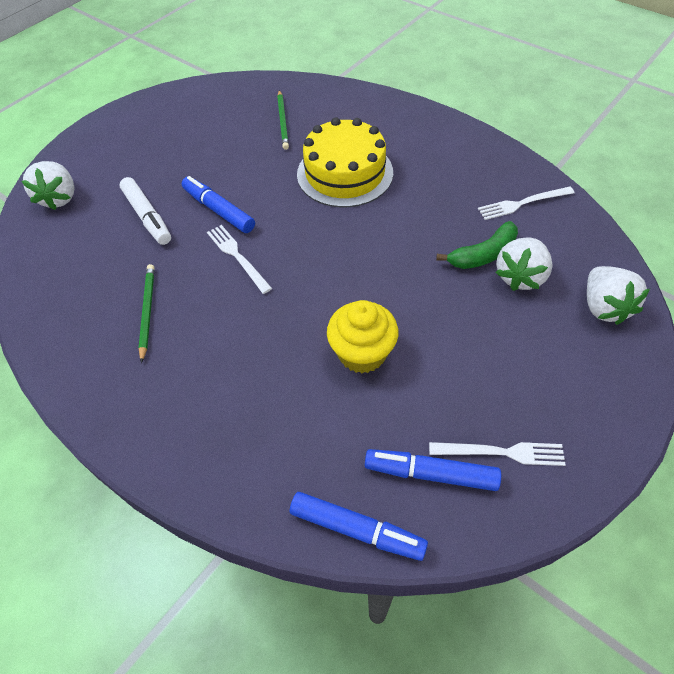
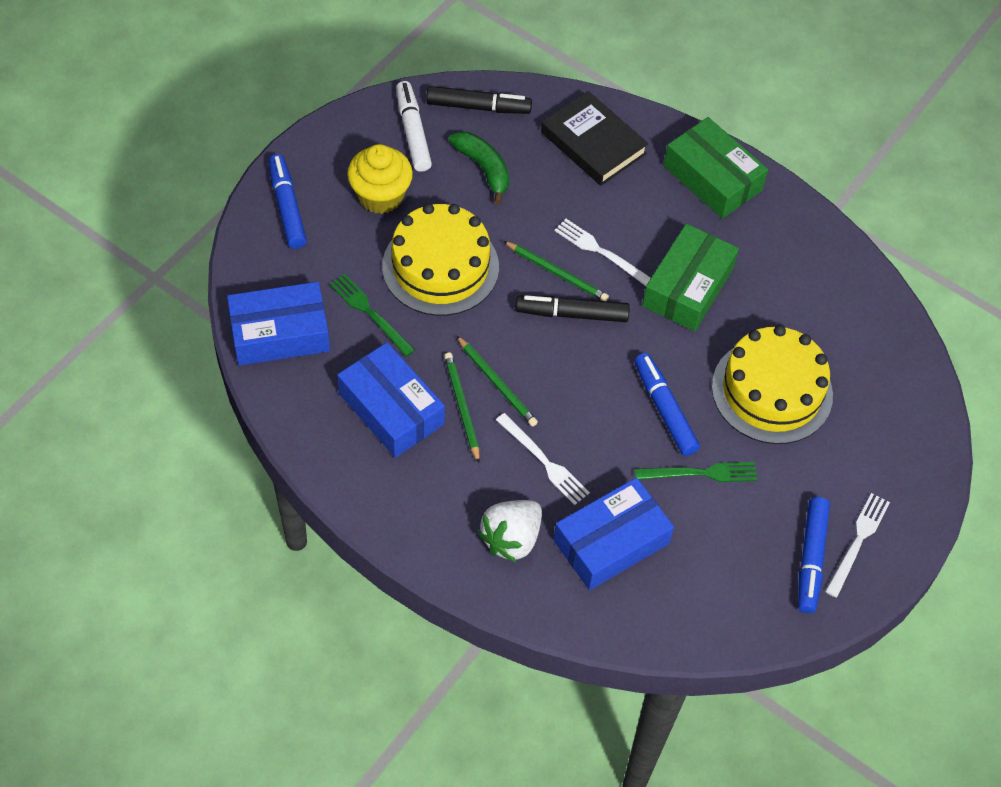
black book: none = 0 -> [541,91,649,186] = 1
black marker: none = 0 -> [426,86,532,114] [515,295,630,322] = 2
blue box: none = 0 -> [227,282,330,366] [337,342,445,458] [553,478,674,590] = 3
green box: none = 0 -> [642,223,739,331] [663,117,768,219] = 2
green fork: none = 0 -> [330,274,415,357] [634,462,757,482] = 2
green pencil: [138,264,154,363] [277,90,289,150] = 2 -> [444,352,480,463] [457,336,538,427] [503,241,609,301] = 3
white strawberry: [21,161,74,210] [495,237,552,291] [587,266,650,325] = 3 -> [478,500,542,562] = 1
yellow cake: [297,117,393,207] = 1 -> [382,203,499,316] [712,325,833,444] = 2

